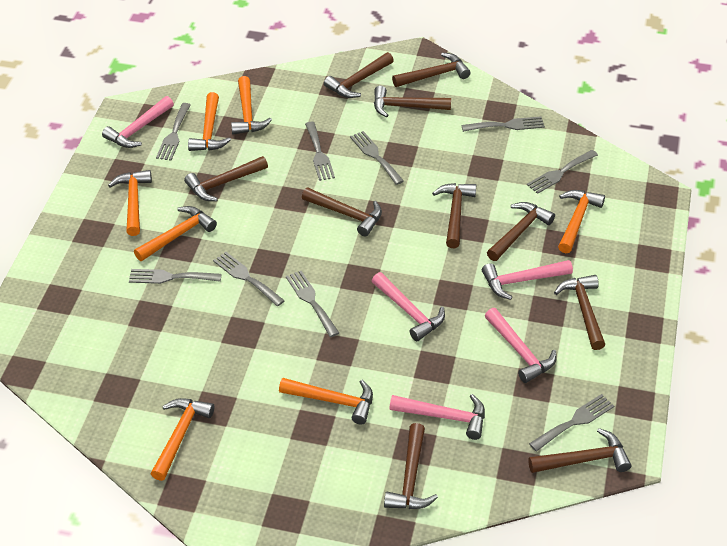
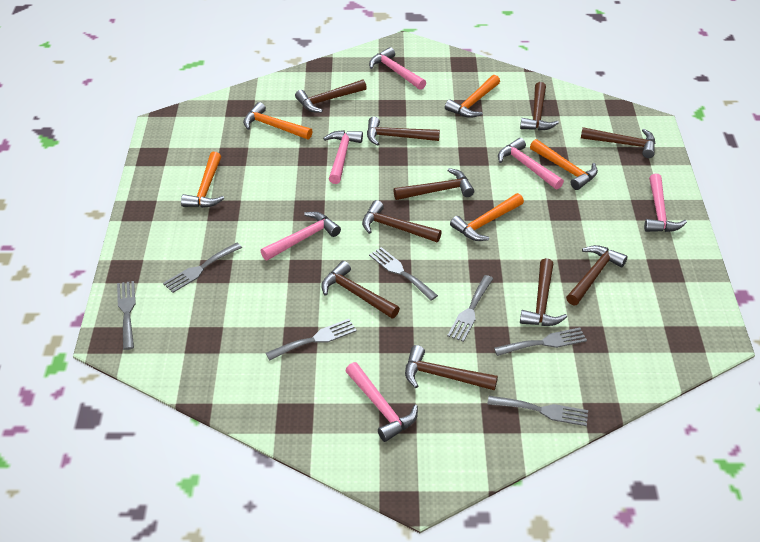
grey fork: [129,269,222,284] [156,103,191,161] [213,252,285,306] [286,271,339,337] [305,122,335,181] [350,131,404,185] [461,116,545,132] [527,150,598,194] [529,394,614,451] = 9 -> [117,281,136,350] [163,242,242,293] [266,319,357,361] [369,247,438,301] [447,275,494,342] [487,396,588,426] [494,328,587,356] = 7
orange hammer: [108,170,152,236] [134,206,217,261] [151,398,214,481] [188,92,231,151] [231,76,272,135] [279,378,373,425] [558,190,605,253] = 7 -> [181,152,224,208] [243,102,313,139] [445,75,500,118] [450,193,524,241] [530,139,598,190] = 5
pink hammer: [102,96,174,148] [372,272,445,341] [389,394,485,440] [482,260,573,300] [485,308,556,383] = 5 -> [261,212,341,261] [323,130,363,184] [345,362,418,442] [369,47,426,90] [498,138,564,189] [644,174,687,232] = 6

